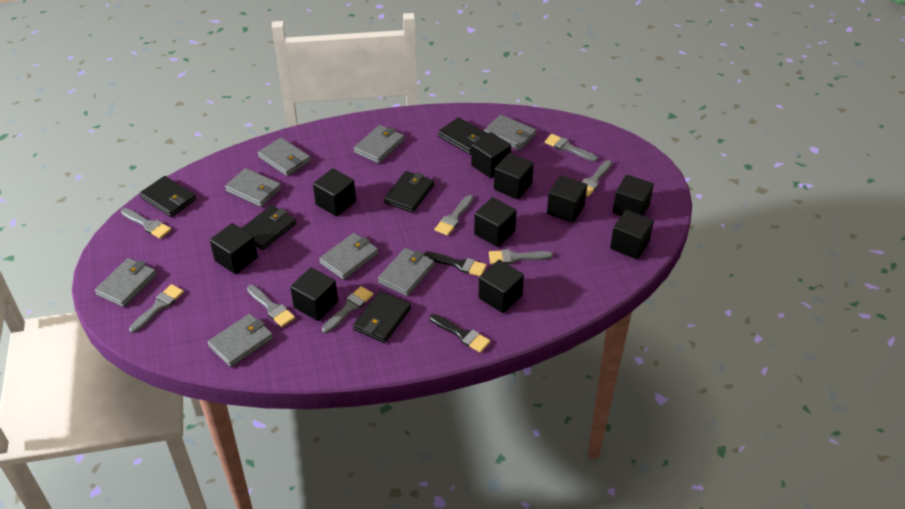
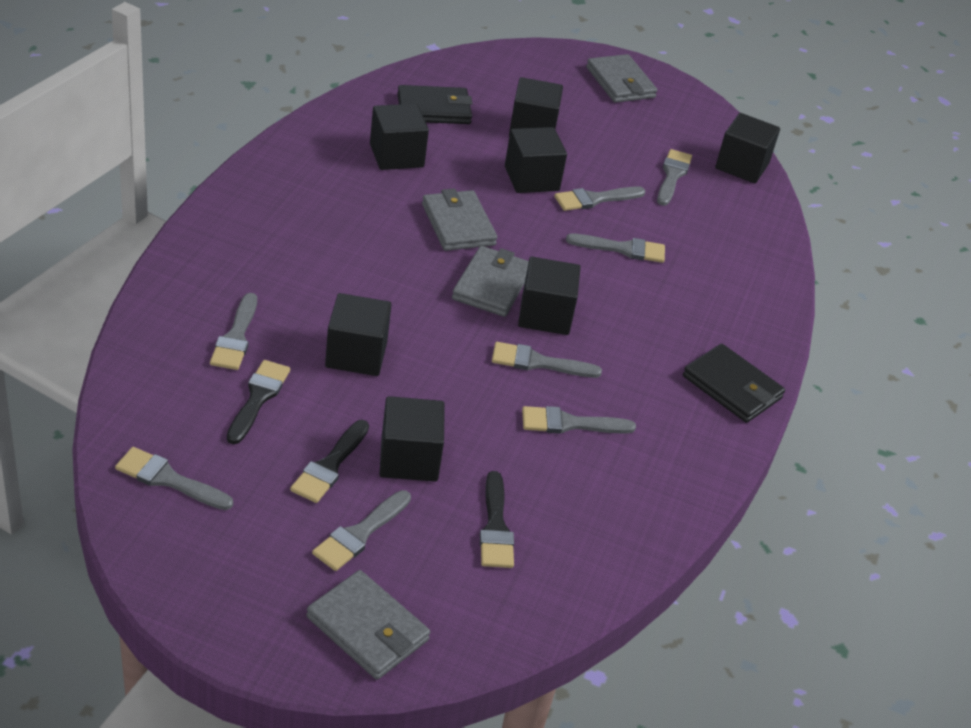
black brush: [424,251,487,277] [430,314,490,353] = 2 -> [227,360,290,444] [290,420,369,503] [480,471,514,568] = 3
black cube: [210,223,258,274] [290,267,338,321] [313,168,356,216] [471,132,511,178] [474,197,517,247] [479,260,524,313] [494,153,534,199] [547,175,587,223] [610,210,654,259] [613,175,654,216] = 10 -> [325,293,392,376] [370,104,429,170] [379,396,445,482] [505,127,567,193] [509,77,563,136] [518,257,581,335] [715,113,780,183] = 7
black wallet: [140,176,196,217] [242,205,296,250] [353,291,411,343] [384,171,434,213] [438,117,488,155] = 5 -> [397,85,473,124] [683,344,785,423] = 2
grey wallet: [95,258,157,307] [207,314,273,367] [225,168,282,207] [258,138,311,176] [319,233,378,280] [354,125,404,164] [378,248,434,296] [484,115,537,150] = 8 -> [306,570,430,680] [422,189,497,251] [452,246,529,317] [586,54,657,103] = 4

